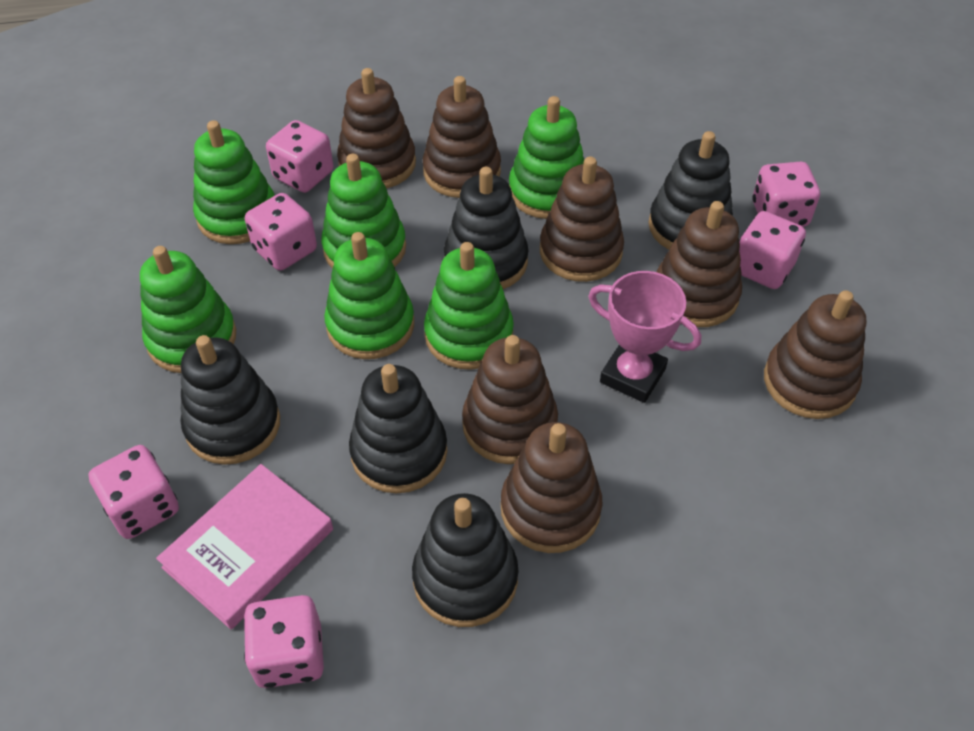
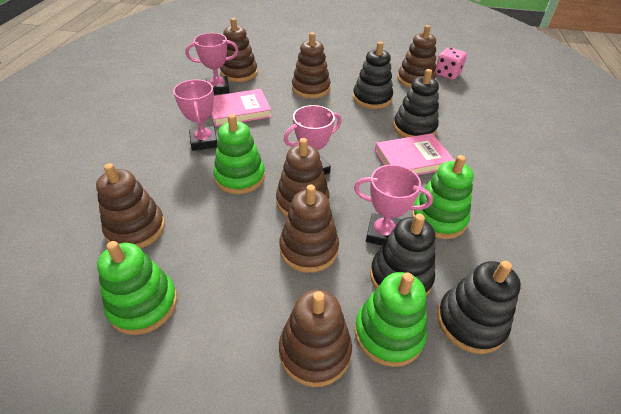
black stacking toy: [181,335,280,465] [349,364,447,494] [412,493,519,627] [444,167,529,289] [648,131,733,250] = 5 -> [353,42,393,109] [370,214,435,296] [393,69,439,138] [437,261,521,354] = 4
green stacking toy: [140,246,236,373] [193,120,275,244] [321,154,406,268] [324,232,414,359] [424,242,514,370] [509,96,584,219] = 6 -> [97,241,177,335] [213,114,265,194] [355,272,427,367] [412,155,474,239] = 4
pink book: [156,464,333,629] = 1 -> [211,89,272,127] [375,133,455,175] = 2
pink dice: [88,445,179,539] [244,595,324,688] [245,193,317,271] [266,120,333,193] [739,211,806,289] [753,162,820,227] = 6 -> [435,47,467,80] = 1
pink trophy: [588,271,701,403] = 1 -> [173,79,217,151] [185,33,239,94] [284,105,342,175] [354,165,433,245] = 4

